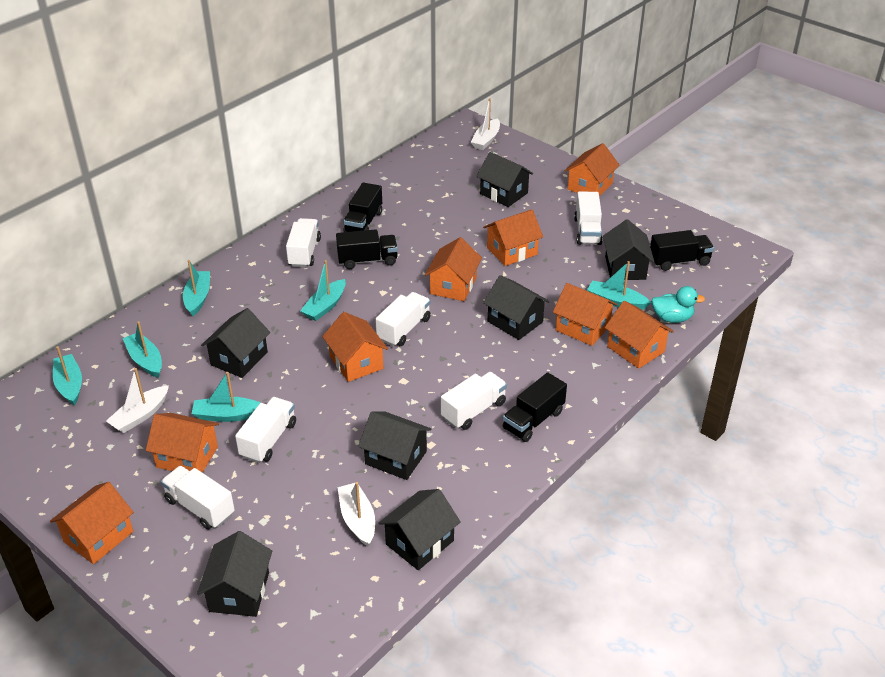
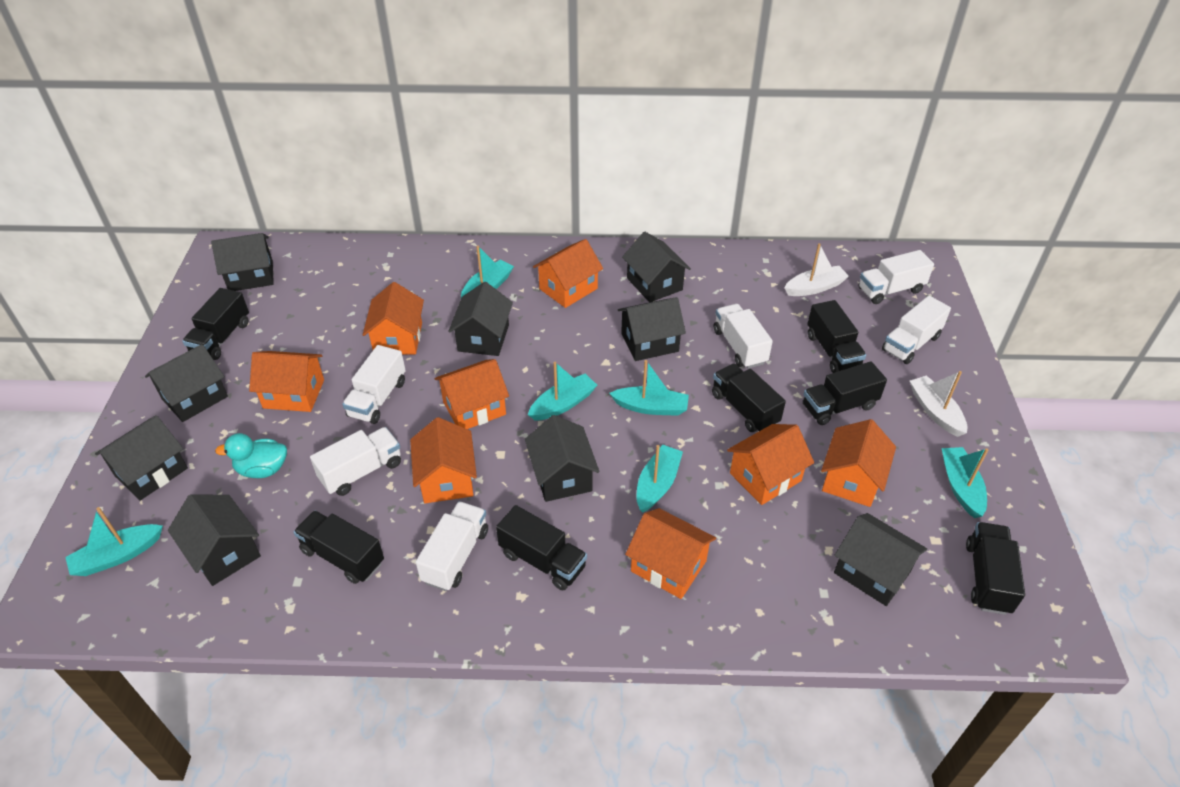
black house: [197,531,272,617] [201,308,270,378] [358,411,431,480] [378,489,461,570] [476,152,533,207] [483,275,550,340] [603,219,654,280] = 7 -> [95,415,188,501] [145,344,228,422] [168,494,261,586] [211,233,274,291] [448,282,513,356] [525,415,600,502] [618,297,686,361] [622,232,691,302] [834,513,927,606] = 9
black truck: [336,229,398,269] [343,183,382,232] [503,372,567,442] [650,230,714,271] = 4 -> [182,288,249,360] [293,511,384,584] [496,505,587,591] [712,364,786,432] [803,361,887,425] [807,300,866,373] [966,522,1025,615] = 7
white boat: [106,368,169,433] [337,482,375,546] [471,98,500,150] = 3 -> [784,243,849,296] [910,371,967,437] = 2

